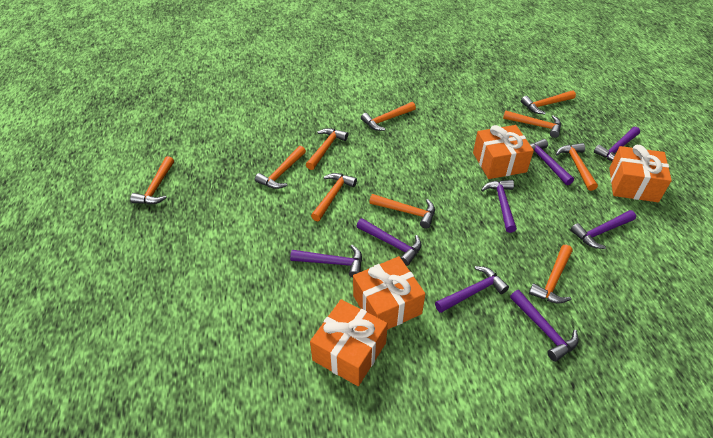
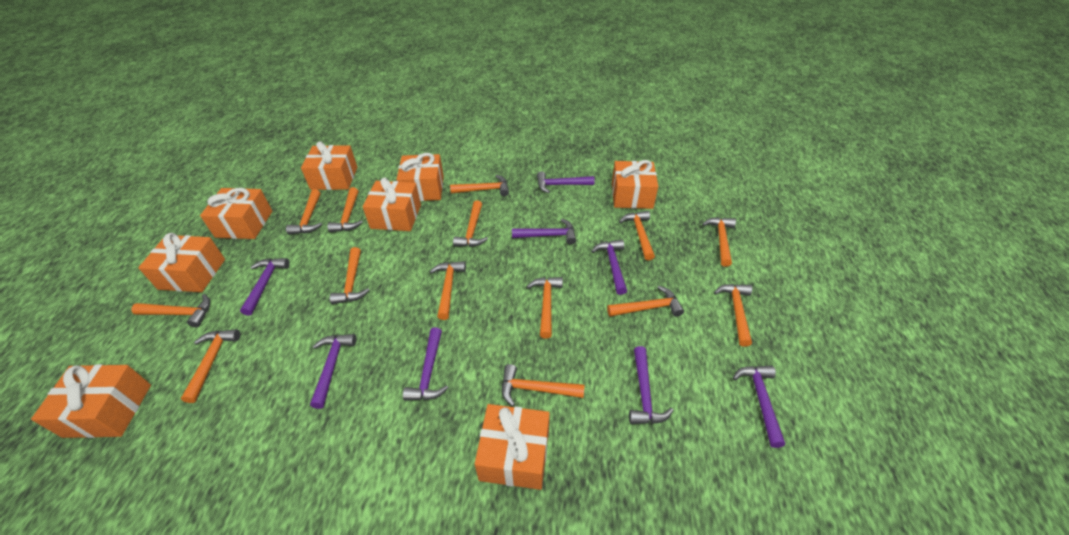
orange gift: [310,299,388,386] [353,256,425,330] [473,125,534,179] [609,145,672,202] = 4 -> [31,364,151,438] [138,233,225,292] [200,188,272,239] [301,141,357,190] [362,178,421,231] [396,153,444,201] [475,404,550,490] [612,160,658,209] = 8
orange hammer: [130,156,174,204] [255,146,306,189] [306,128,348,170] [311,173,357,221] [361,102,416,131] [369,194,435,228] [503,110,561,138] [521,90,576,114] [529,245,573,304] [556,143,598,191] = 10 -> [131,294,210,327] [181,329,240,403] [286,189,322,235] [328,187,363,232] [330,247,369,304] [430,261,466,320] [450,175,509,196] [453,200,488,247] [502,364,585,406] [527,277,563,339] [607,286,684,317] [619,211,655,261] [702,217,736,267] [714,284,752,347] = 14

